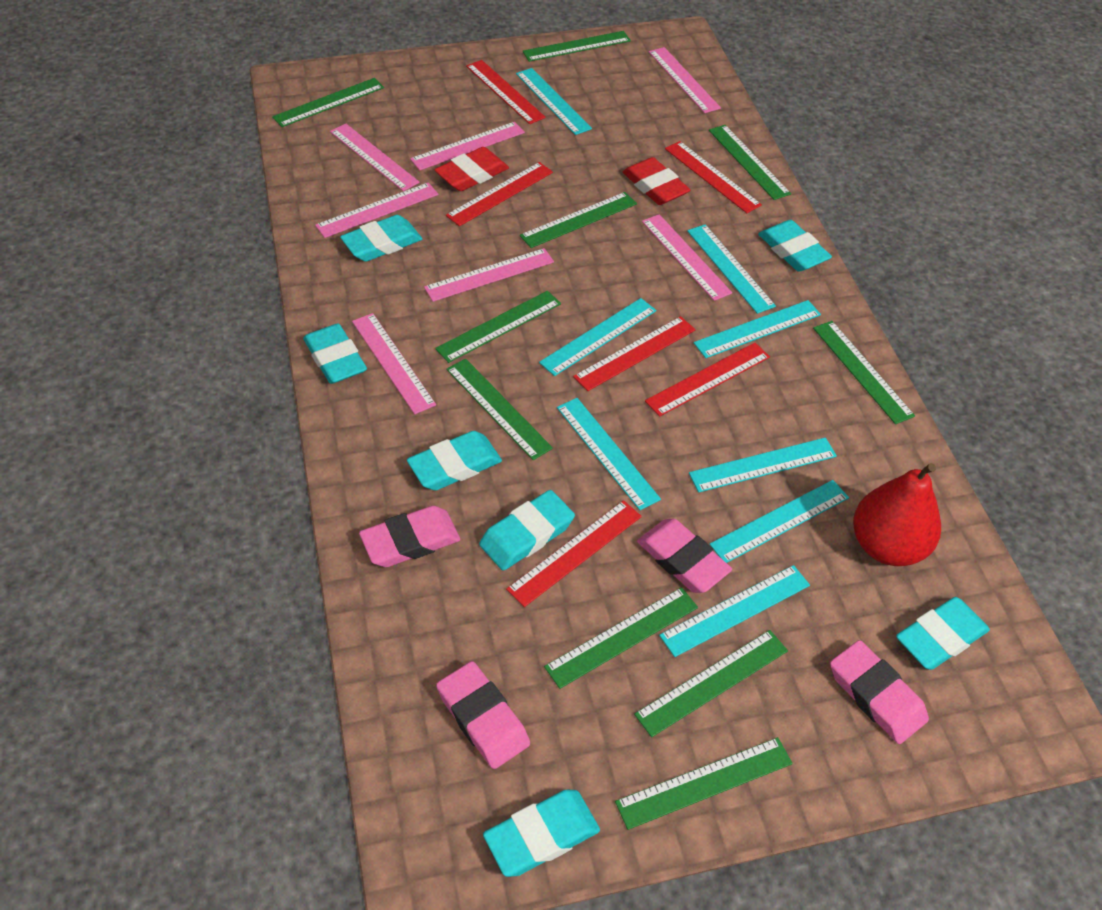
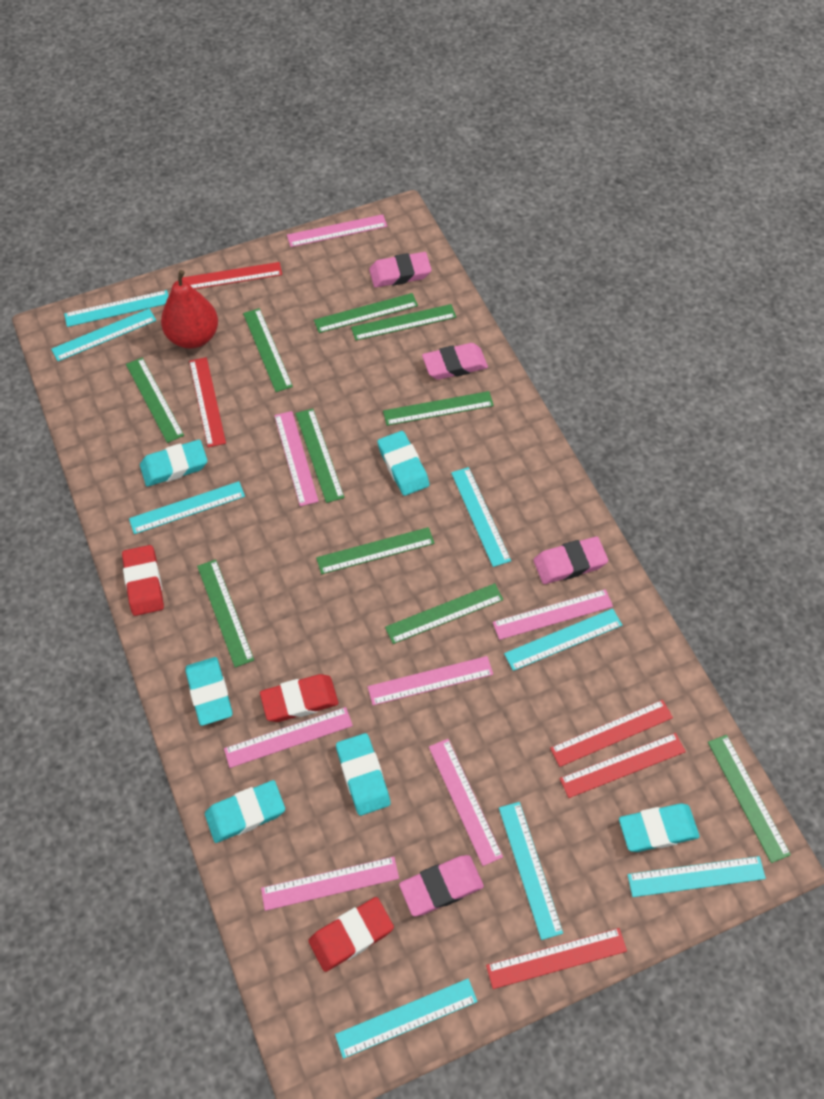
red eraser: [435,147,509,191] [623,157,690,205] = 2 -> [122,545,164,616] [260,674,338,722] [308,897,394,972] = 3
red ruler: [446,162,553,226] [466,60,546,124] [506,500,642,607] [573,316,696,391] [645,343,770,417] [665,141,762,213] = 6 -> [182,262,282,289] [189,357,226,447] [486,928,627,989] [550,700,673,767] [560,733,686,798] = 5
turquoise eraser: [303,323,367,384] [340,215,422,262] [407,431,502,490] [479,490,575,571] [483,790,600,877] [758,220,832,272] [896,597,990,670] = 7 -> [140,440,208,487] [185,657,233,726] [205,780,285,843] [336,733,390,816] [377,431,430,496] [619,803,700,852] = 6

